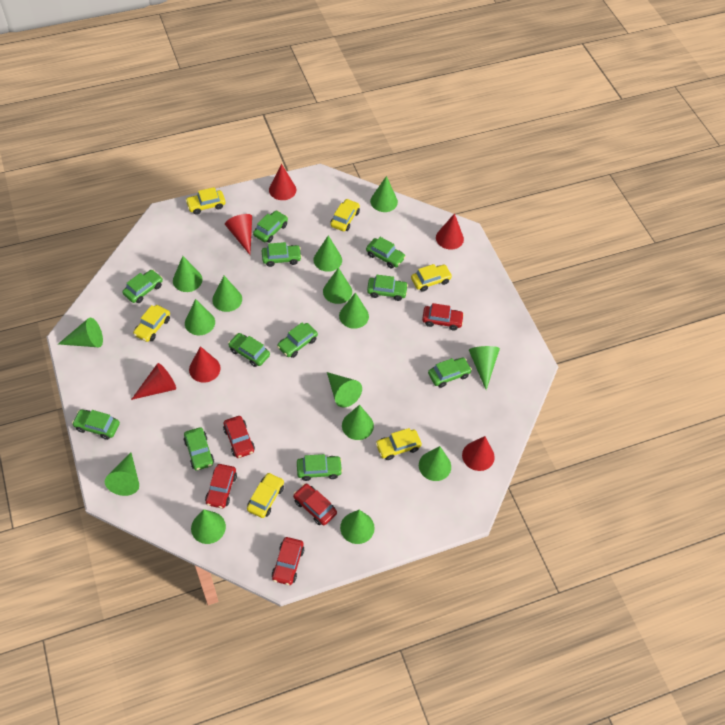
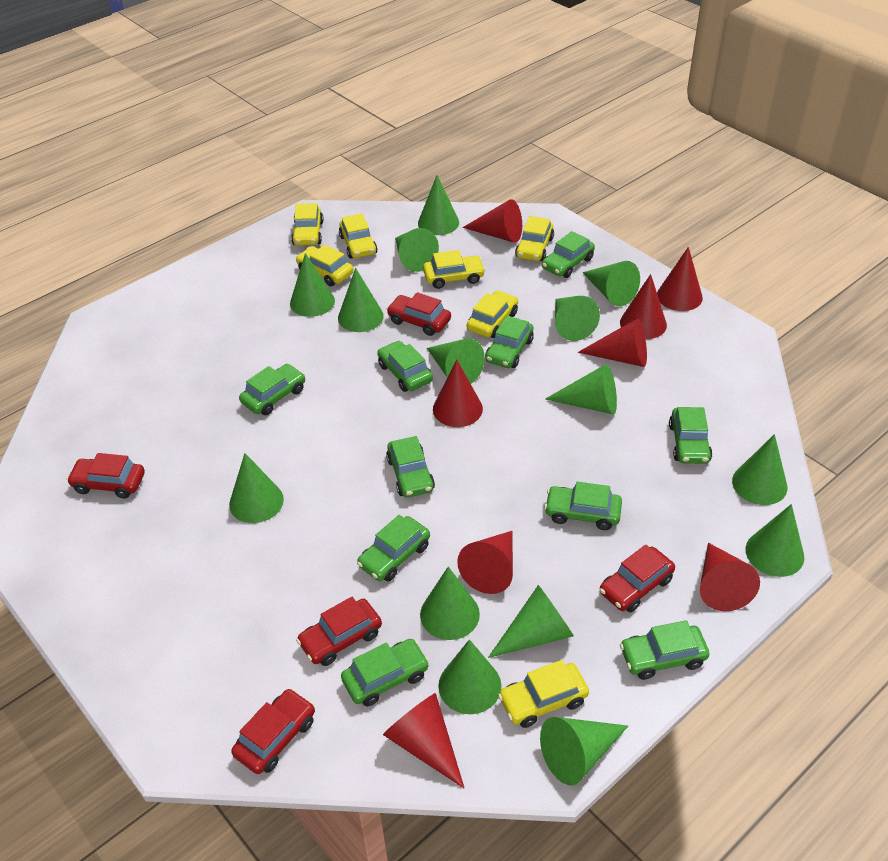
green car: [72,409,120,440] [122,270,163,303] [184,427,214,471] [228,333,270,367] [253,210,288,243] [262,242,302,267] [277,323,318,358] [297,454,343,481] [366,237,406,269] [367,275,408,301] [428,358,472,388] = 11 -> [239,364,305,415] [341,639,429,706] [357,515,430,582] [377,341,433,392] [386,436,435,498] [485,316,534,368] [542,231,595,278] [544,482,622,530] [620,620,710,680] [669,407,712,464] = 10
red cone: [131,363,176,400] [189,346,221,383] [225,214,252,255] [269,164,296,200] [436,213,464,249] [462,436,495,471] = 6 -> [383,693,464,788] [433,359,483,427] [457,531,513,594] [463,199,522,243] [578,319,647,367] [620,274,667,339] [657,247,703,311] [700,543,760,611] = 8
yellow car: [133,305,170,342] [185,187,226,215] [247,473,284,518] [330,199,360,231] [375,428,422,460] [411,264,452,292] = 6 -> [291,203,324,245] [296,245,354,286] [339,213,377,258] [423,250,485,289] [467,290,518,338] [498,660,589,728] [515,216,554,261] = 7

